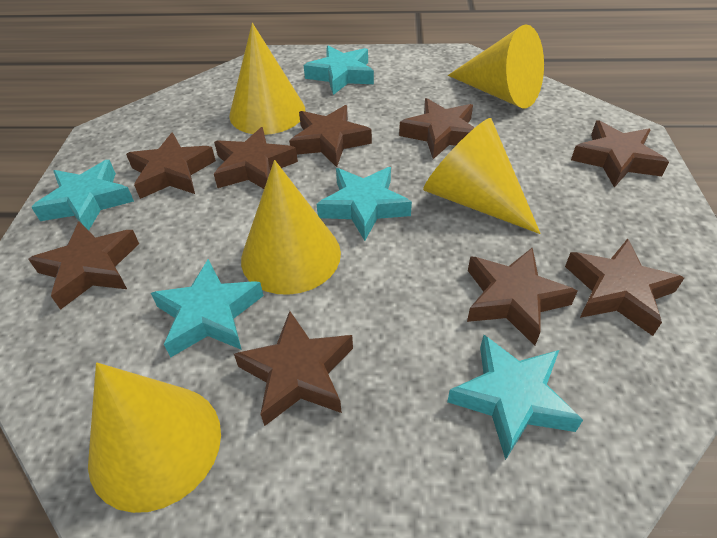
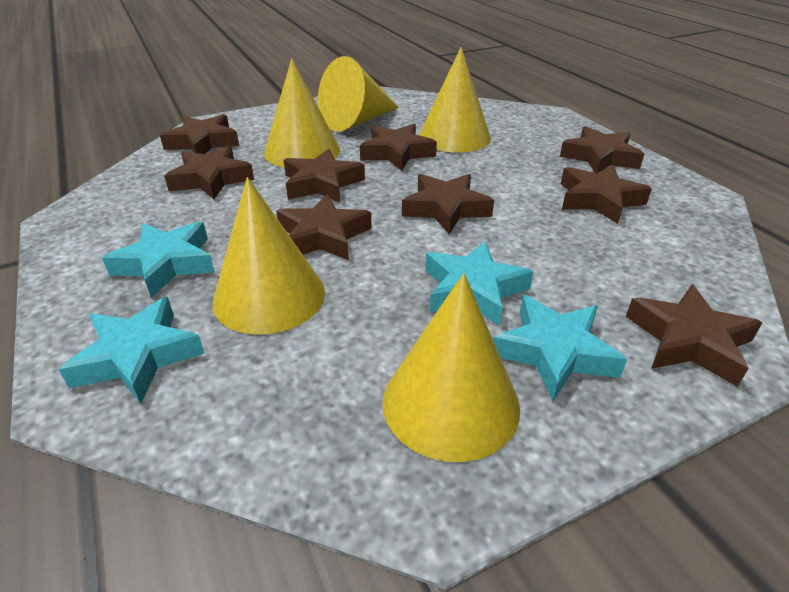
turquoise star: [31,160,134,231] [151,259,264,357] [304,46,374,95] [317,167,412,241] [447,335,583,460] = 5 -> [59,296,204,404] [102,222,215,298] [425,241,533,326] [493,295,627,401] = 4

